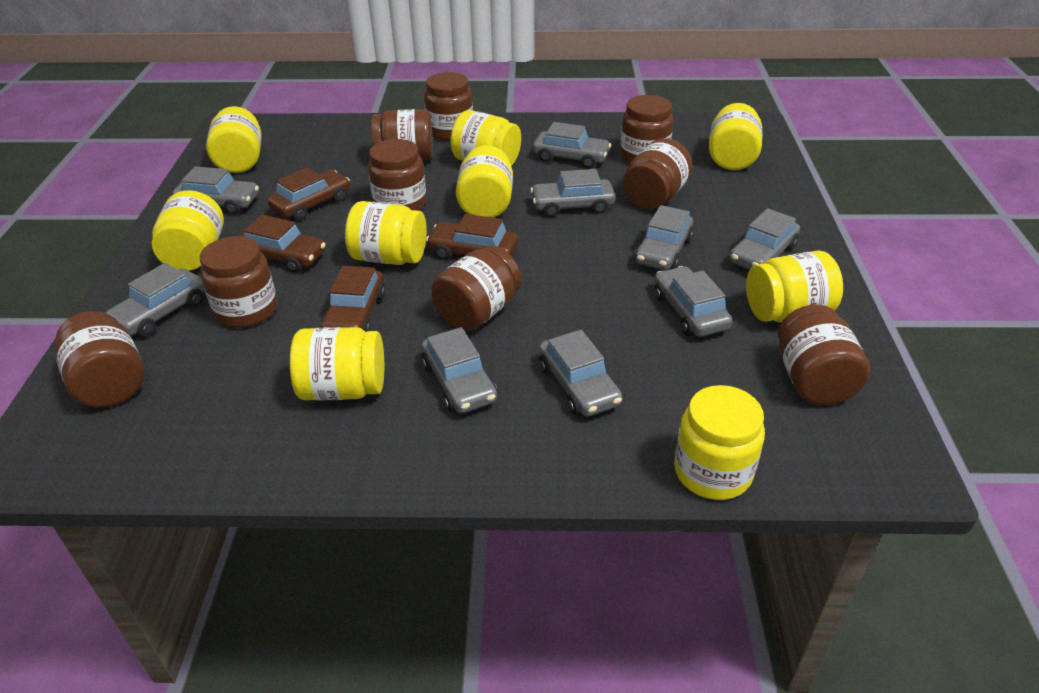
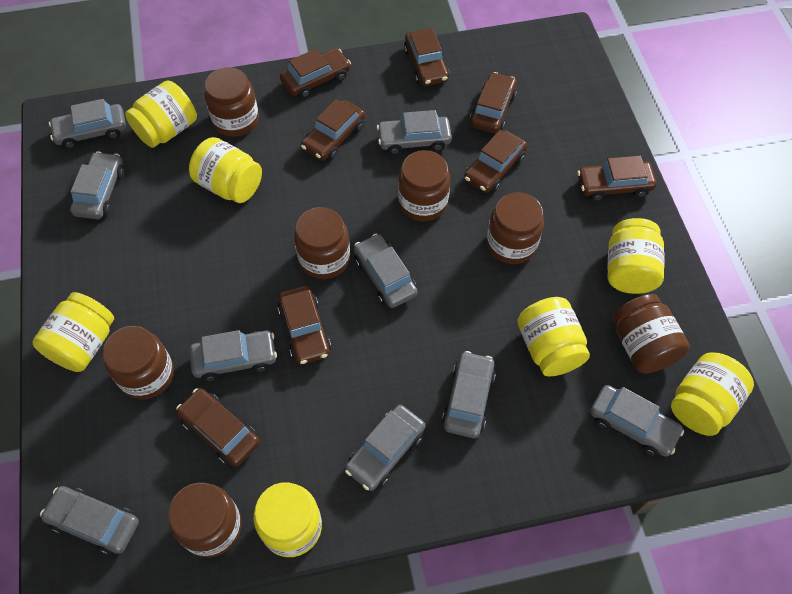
brown car: [240,215,326,273] [268,167,350,221] [321,266,386,332] [426,214,518,260] = 4 -> [176,388,260,467] [278,285,331,365] [280,48,351,98] [301,99,365,161] [404,28,449,86] [464,130,527,193] [470,72,517,134] [577,155,657,201] = 8
brown jar: [54,311,145,408] [200,236,277,328] [368,139,427,211] [371,109,433,161] [424,72,473,140] [431,245,521,331] [620,95,674,164] [623,138,693,209] [778,304,870,405] = 9 -> [103,326,174,399] [168,483,242,558] [205,67,259,137] [294,207,350,279] [398,150,450,221] [487,192,544,264] [613,294,690,374] = 7
yellow jar: [152,190,224,271] [206,106,261,173] [290,327,384,401] [345,201,427,265] [450,110,521,166] [456,145,513,218] [674,385,765,500] [709,103,763,170] [746,250,843,322] = 9 -> [33,292,114,372] [125,81,197,148] [189,137,262,203] [253,482,322,557] [517,297,590,377] [607,218,664,294] [671,352,754,436] = 7

